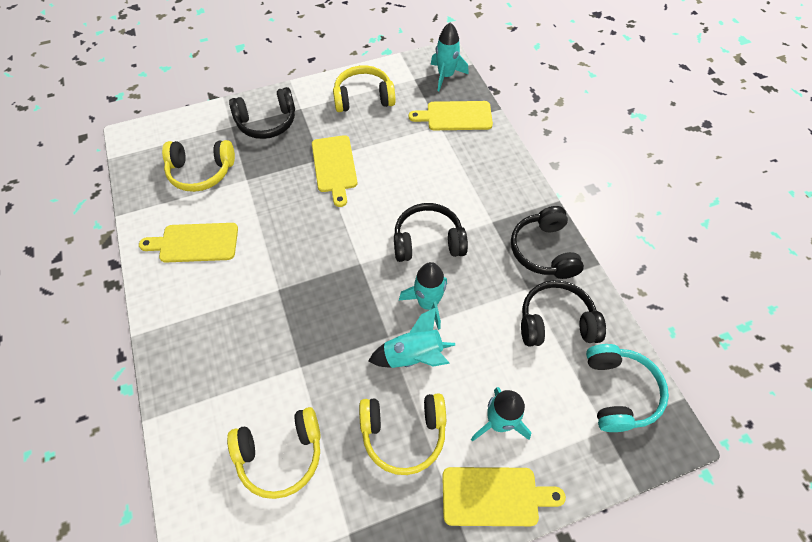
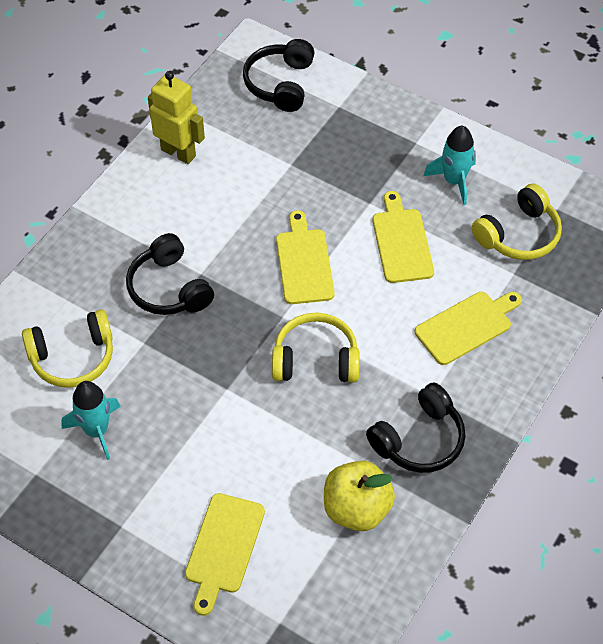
black headphones: [229,87,295,139] [394,203,468,262] [511,206,584,279] [521,280,606,346] = 4 -> [126,233,214,315] [243,39,314,112] [366,383,466,473] = 3
turquoise headphones: [586,344,669,432] = 1 -> none = 0
turquoise rocket: [369,307,455,368] [399,262,447,330] [431,22,469,91] [471,387,532,442] = 4 -> [61,381,121,460] [423,126,476,205] = 2
yellow apple: none = 0 -> [324,461,395,531] = 1
yellow headphones: [162,140,235,192] [227,407,321,499] [333,65,396,112] [359,393,446,475] = 4 -> [22,309,113,388] [272,313,360,383] [472,184,562,260] = 3
yellow robot: none = 0 -> [148,71,205,164] = 1

